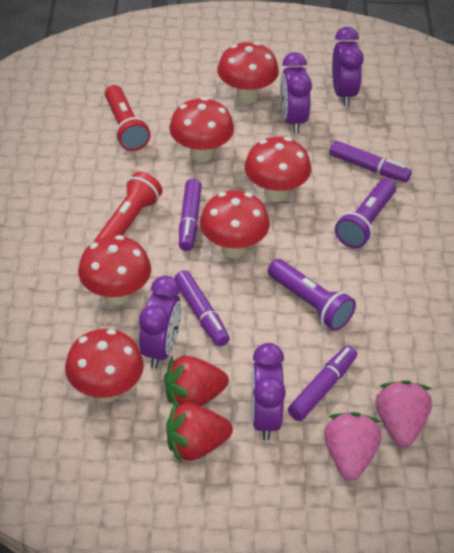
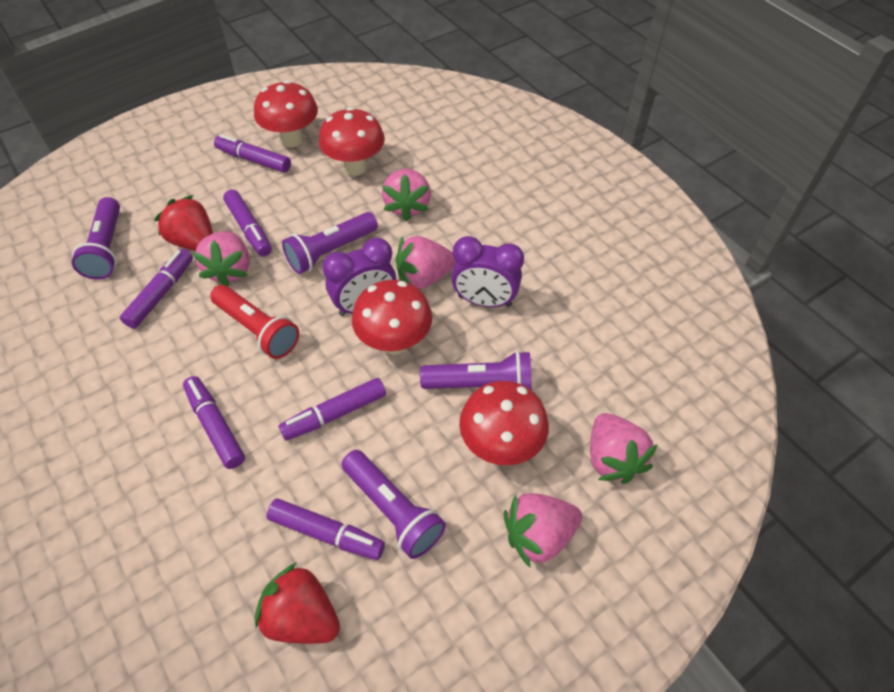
pink strawberry: [324,412,382,481] [376,380,432,447] = 2 -> [192,231,250,286] [382,168,431,221] [396,236,455,289] [504,493,582,568] [590,413,658,484] = 5
purple clock: [139,276,182,369] [251,343,286,441] [280,52,312,133] [332,27,364,106] = 4 -> [322,238,396,316] [451,236,524,307] = 2
purple flashlight: [268,259,356,331] [335,178,396,248] = 2 -> [72,197,120,280] [282,212,378,274] [342,450,446,559] [420,351,532,390] = 4
purple marker: [174,270,230,346] [179,179,202,251] [288,345,357,421] [329,141,412,182] = 4 -> [120,249,193,329] [183,376,245,469] [214,134,291,173] [223,190,272,257] [267,498,385,560] [279,378,386,440] = 6
red flashlight: [94,172,162,242] [105,85,151,151] = 2 -> [210,285,299,359] = 1
red mushroom: [65,329,144,403] [78,235,151,306] [169,97,234,162] [200,190,270,258] [217,42,279,103] [245,137,311,202] = 6 -> [254,80,318,147] [319,107,385,176] [352,280,432,355] [459,381,549,465] = 4

